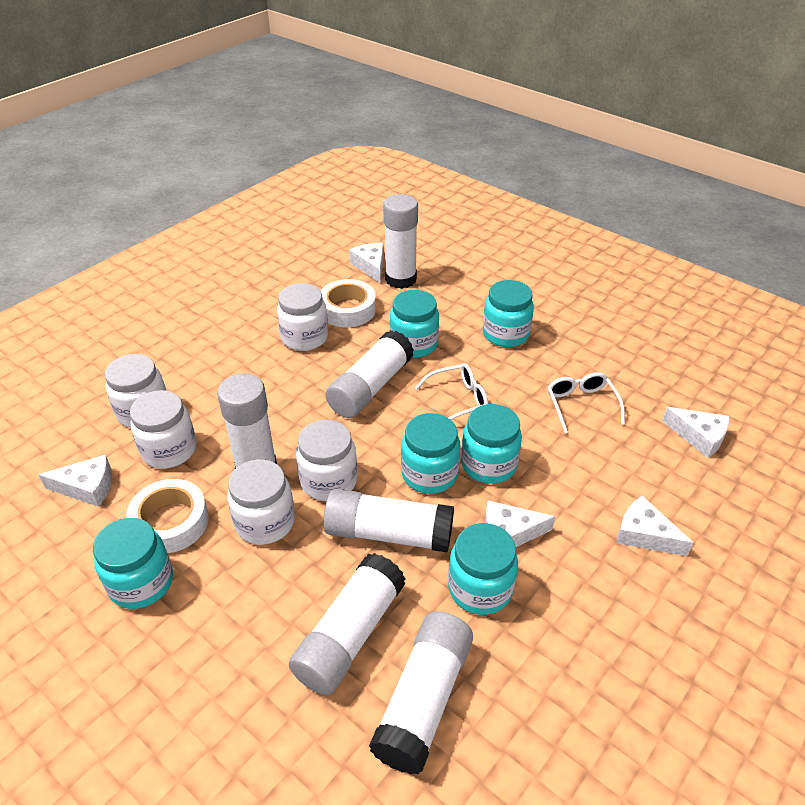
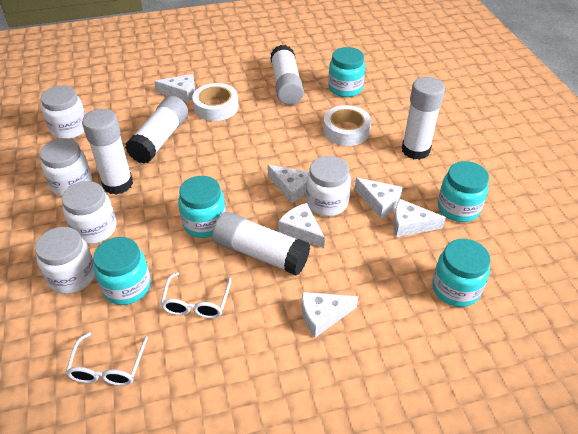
turquoise jar: [93,518,173,609] [390,290,439,358] [401,413,461,494] [448,523,518,615] [461,404,522,484] [483,280,534,347] = 6 -> [93,237,151,305] [178,176,226,238] [328,47,365,97] [432,239,490,307] [438,161,489,222] = 5
white cheese: [39,455,112,507] [349,243,384,283] [485,501,555,547] [617,495,693,556] [662,407,729,458] = 5 -> [154,74,195,102] [267,165,309,203] [278,203,325,248] [302,292,358,337] [355,178,403,218] [393,199,446,237] = 6
white glue stick: [217,374,277,469] [289,553,406,695] [323,489,454,553] [325,330,414,418] [369,611,473,775] [383,194,418,289] = 6 -> [82,109,133,194] [125,96,188,164] [212,212,310,276] [271,45,304,105] [402,77,445,160] = 5

